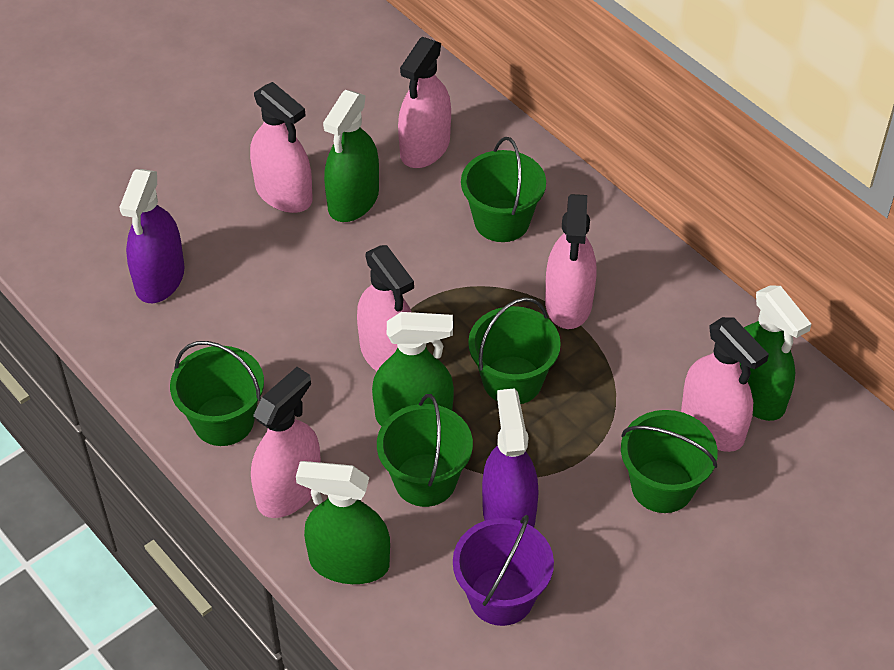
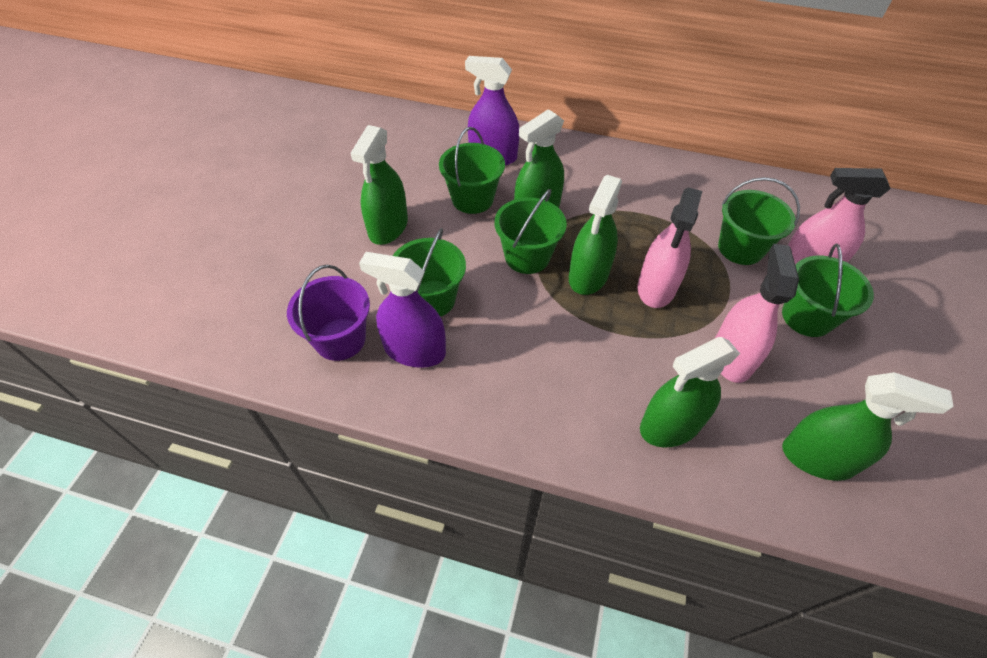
green spray bottle: [296,461,390,584] [323,90,379,222] [372,312,454,426] [740,285,811,421] = 4 -> [351,125,408,245] [514,109,564,208] [569,175,622,295] [640,337,740,448] [782,372,953,481] = 5
pink spray bottle: [250,82,313,213] [251,367,321,518] [357,245,414,371] [398,37,451,168] [545,194,597,329] [681,317,769,452] = 6 -> [638,188,702,308] [715,244,799,383] [788,168,891,265] = 3

